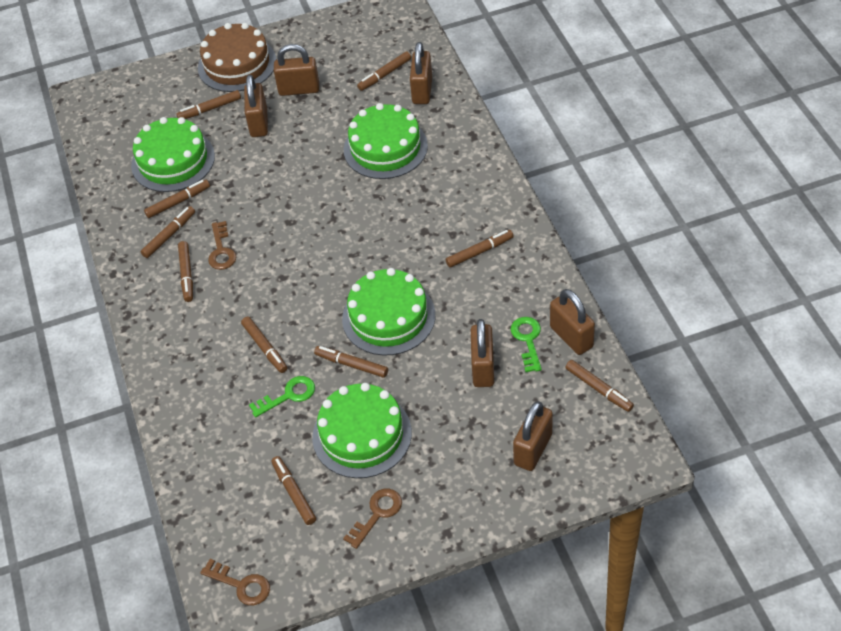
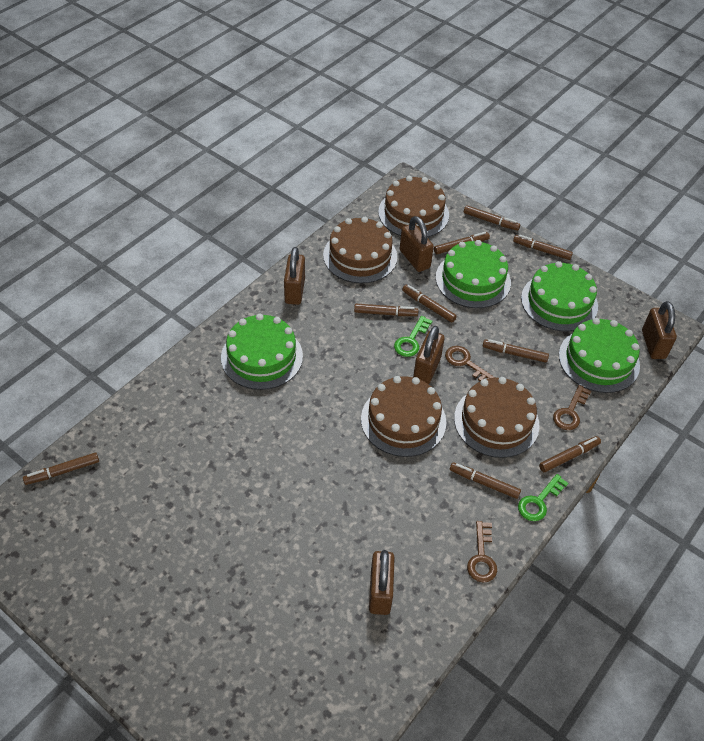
brown cake: [198,23,276,92] = 1 -> [323,217,397,283] [361,376,446,457] [378,176,449,237] [454,377,540,458] = 4
brown marker: [141,206,195,258] [144,180,210,218] [176,90,241,119] [178,241,193,302] [241,317,287,373] [271,456,316,525] [314,346,388,378] [357,51,411,91] [446,230,514,268] [565,360,634,412] = 10 -> [23,452,99,485] [354,304,418,316] [402,285,457,323] [434,232,490,254] [450,462,521,499] [464,205,520,231] [483,339,549,363] [513,235,573,260] [539,436,601,472] = 9
brown padlock: [244,75,268,137] [274,44,319,96] [410,42,432,104] [471,319,494,387] [513,401,553,471] [550,289,595,355] = 6 -> [284,247,305,305] [369,550,395,615] [400,216,434,272] [413,326,445,384] [642,301,677,359] = 5

